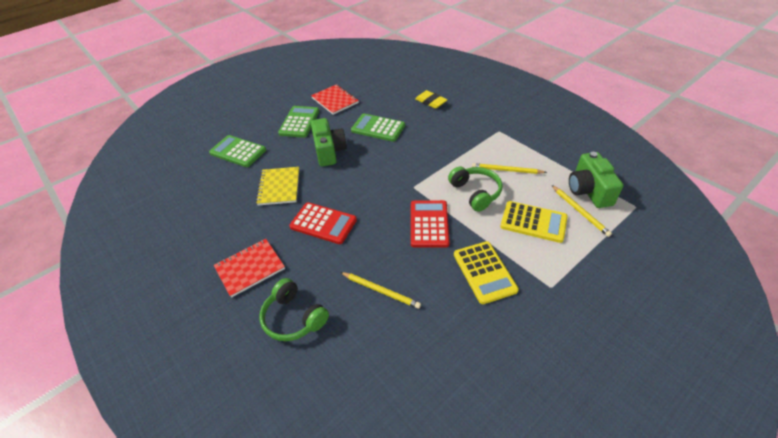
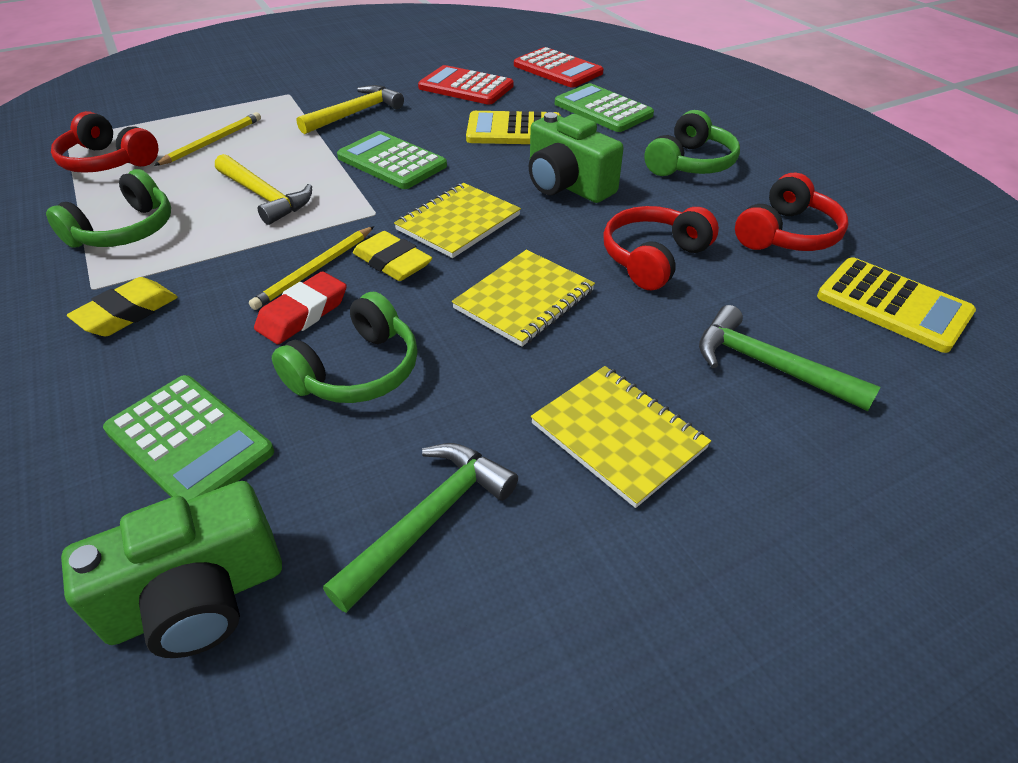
green hammer: none = 0 -> [323,443,518,613] [699,305,880,411] = 2
green headphones: [260,278,329,341] [448,167,502,212] = 2 -> [46,169,171,248] [272,292,418,403] [644,110,740,176] = 3
red eraser: none = 0 -> [254,271,347,344] = 1
red headphones: none = 0 -> [51,111,158,173] [603,206,719,290] [735,173,848,251] = 3
red notebook: [214,239,285,298] [311,84,359,115] = 2 -> none = 0
yellow eraser: [415,90,448,109] = 1 -> [67,277,178,336] [353,231,432,281] = 2
yellow hammer: none = 0 -> [215,154,312,225] [296,85,404,134] = 2
yellow notebook: [256,167,299,206] = 1 -> [394,183,521,258] [452,250,595,347] [531,366,711,508] = 3
yellow pencil: [340,272,421,309] [472,163,547,174] [552,185,612,237] = 3 -> [154,112,261,166] [249,226,374,310] = 2

